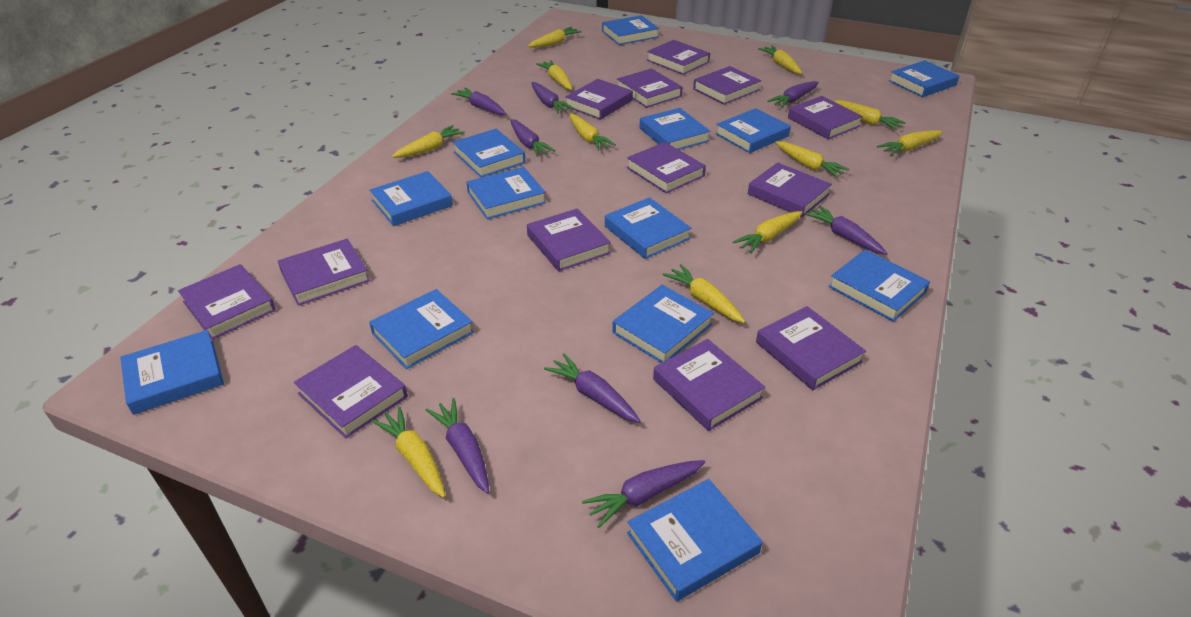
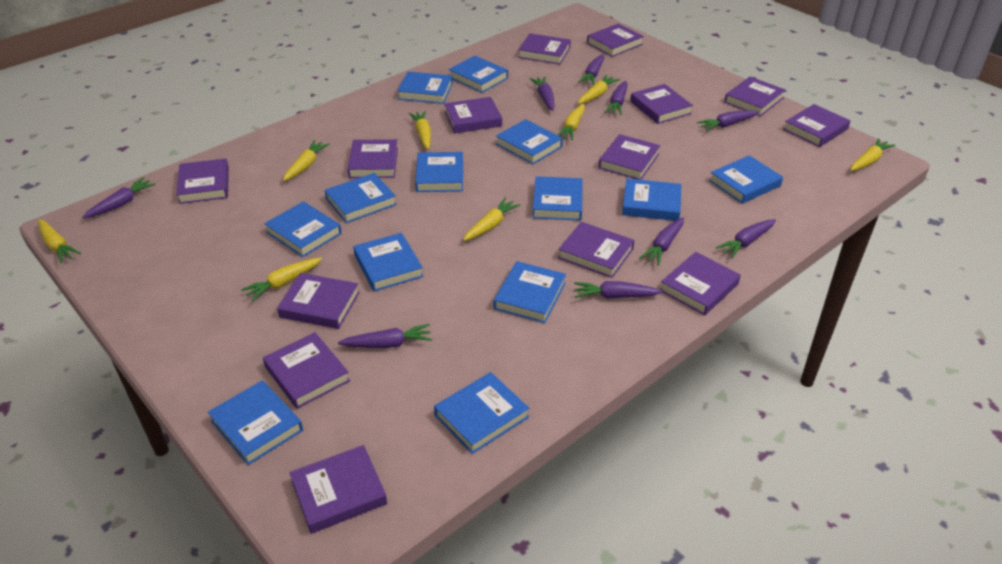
purple book: [178,264,276,340] [278,239,370,306] [294,345,408,438] [527,208,611,271] [565,79,633,120] [617,68,683,108] [627,142,706,193] [647,40,710,75] [653,339,765,431] [693,66,761,105] [748,163,832,217] [756,306,866,390] [788,96,863,139] = 13 -> [176,159,229,204] [263,332,350,409] [277,273,360,329] [290,445,387,534] [347,139,398,178] [444,97,502,133] [518,33,571,64] [558,222,635,278] [587,23,644,57] [598,134,661,180] [630,84,693,124] [660,252,741,315] [724,77,785,117] [783,104,850,147] = 14
purple carrot: [426,398,489,493] [451,87,506,115] [510,119,555,157] [531,82,574,114] [544,353,641,423] [582,460,705,528] [767,81,819,108] [805,206,887,255] = 8 -> [82,177,155,219] [338,324,432,348] [530,76,554,111] [574,281,663,299] [578,54,604,85] [605,81,628,115] [639,217,684,266] [697,110,759,131] [716,219,776,258] = 9
yellow carrot: [371,406,445,498] [392,125,465,158] [528,27,582,48] [536,60,572,90] [569,114,616,151] [663,264,746,323] [733,211,803,253] [758,46,802,74] [775,141,849,178] [834,100,906,130] [877,130,943,156] = 11 -> [38,219,81,263] [241,258,322,302] [283,140,330,181] [409,111,431,149] [463,198,521,241] [557,104,585,140] [578,75,620,104] [850,138,896,171] = 8

